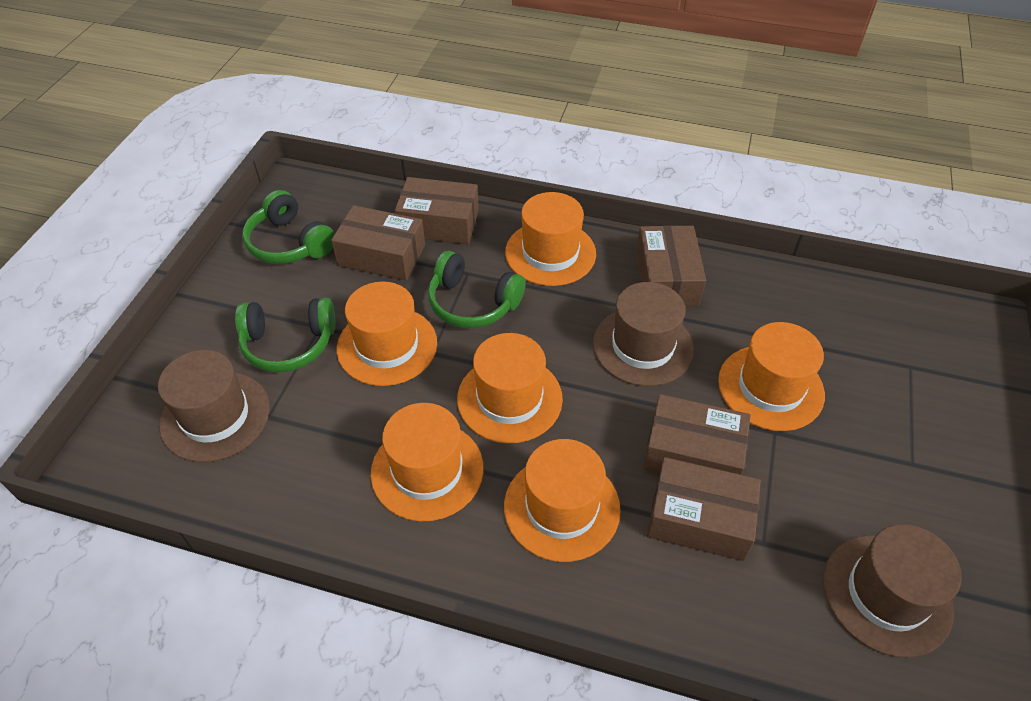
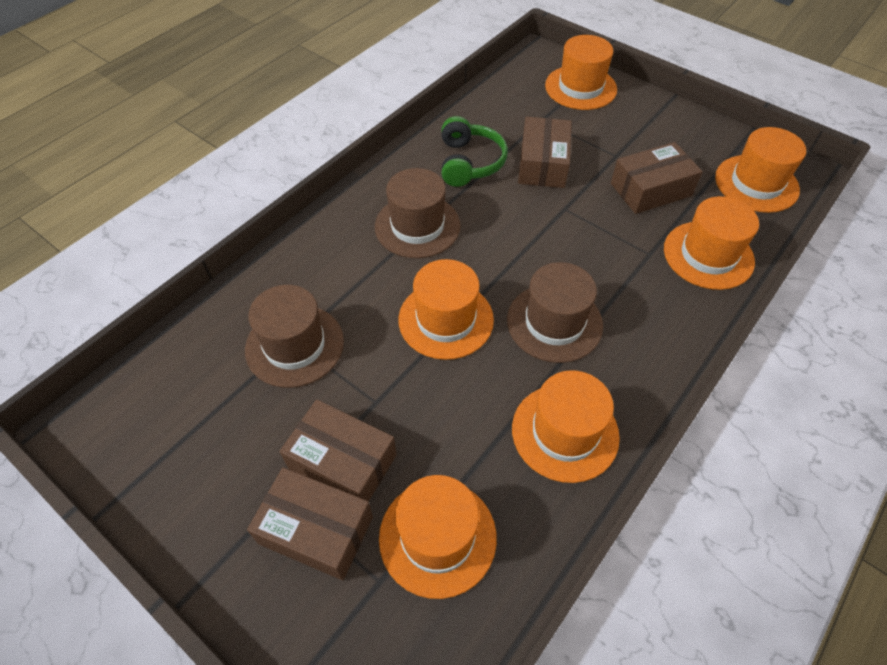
brown box: [331,205,425,281] [394,177,479,244] [636,225,706,306] [643,394,751,475] [647,457,761,561] = 5 -> [247,467,373,580] [280,400,397,502] [518,117,572,188] [611,142,703,214] = 4
green headphones: [235,298,335,372] [242,190,335,264] [428,251,526,328] = 3 -> [442,116,508,187] = 1

